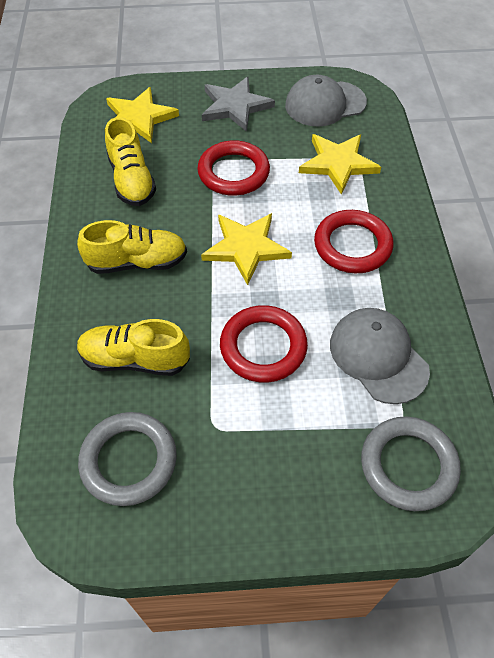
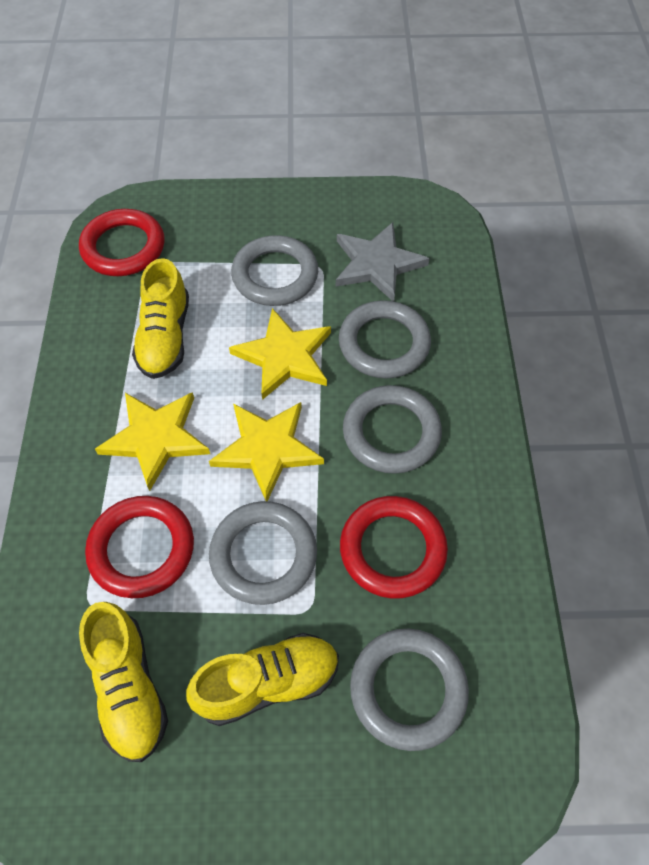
grey cap: [285,75,367,127] [330,308,430,404] = 2 -> none = 0
grey ring: [78,412,177,506] [361,416,461,511] = 2 -> [209,501,317,605] [231,235,318,306] [339,300,431,379] [343,385,442,474] [350,629,469,751] = 5

